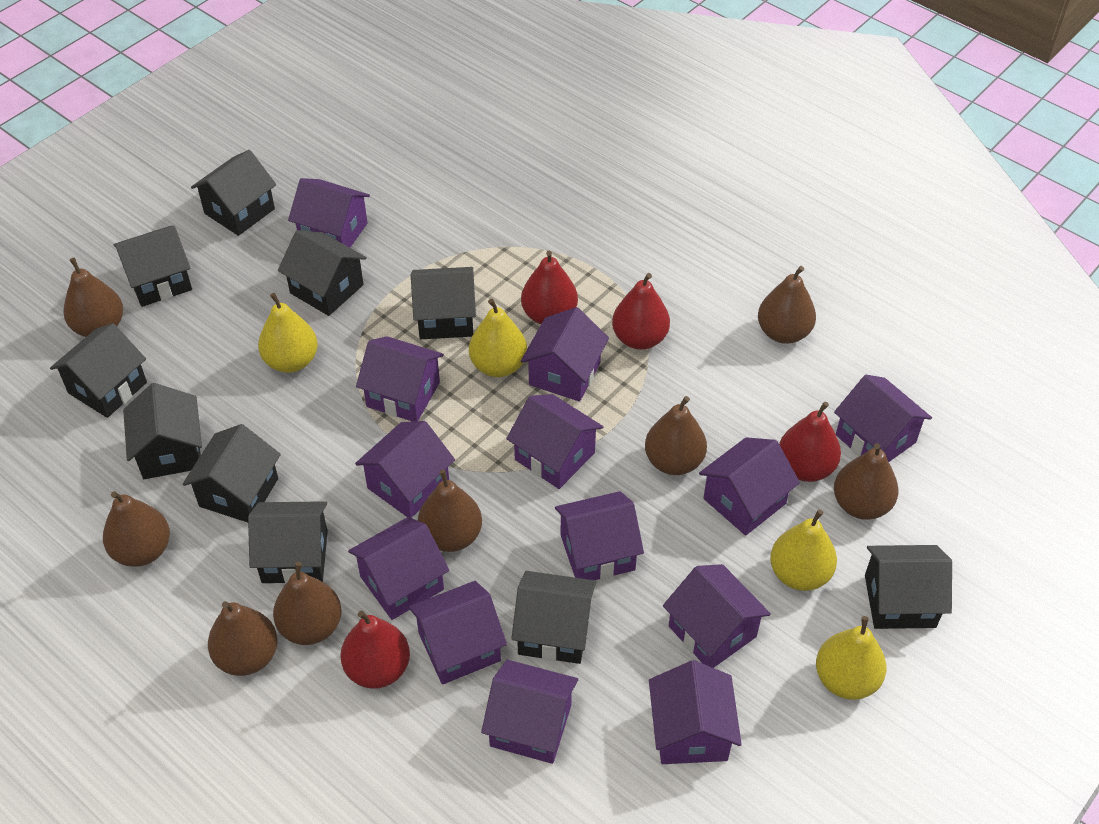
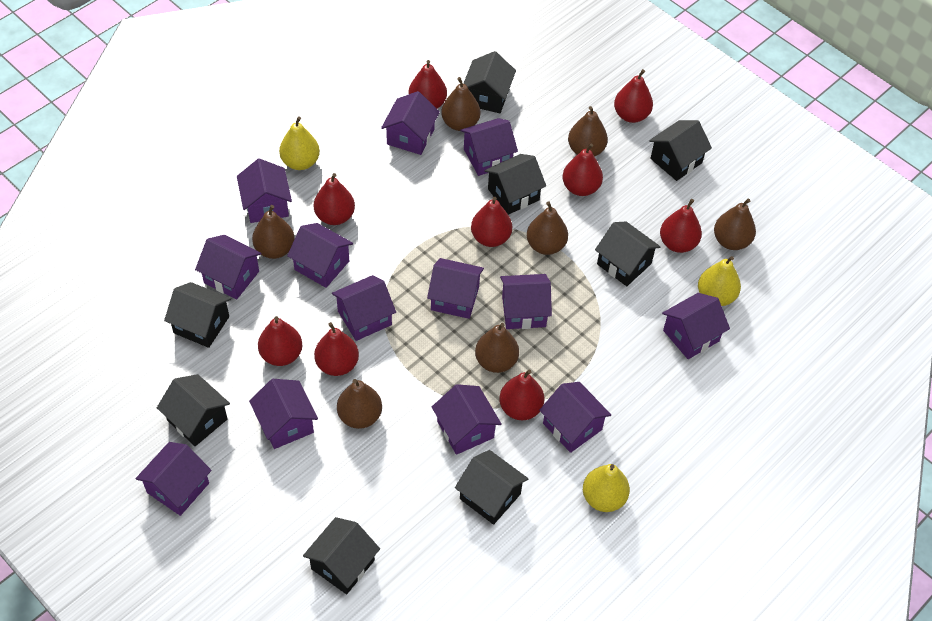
black house: [50,323,147,418] [113,226,192,307] [123,383,202,479] [182,424,281,522] [191,150,276,236] [248,501,328,584] [278,230,367,316] [411,267,476,339] [511,571,596,664] [865,545,952,629] = 10 -> [157,374,230,446] [164,282,231,348] [303,517,380,594] [455,450,528,525] [463,51,516,113] [484,154,546,215] [595,222,661,286] [649,120,712,181] = 8
brown pear: [63,258,123,337] [103,491,170,567] [208,601,278,676] [273,562,342,645] [418,470,482,552] [645,396,707,475] [758,266,816,344] [834,443,899,520] = 8 -> [252,205,295,259] [337,379,382,429] [441,77,480,131] [475,323,519,373] [527,201,568,255] [568,106,608,157] [714,199,756,250] = 7
red pear: [340,611,410,689] [521,251,578,324] [612,273,670,350] [779,402,841,482] = 4 -> [258,316,302,366] [314,173,355,225] [314,322,359,376] [408,60,447,109] [471,197,512,247] [499,369,544,420] [562,143,603,196] [614,69,653,123] [660,199,702,253] = 9
yellow pear: [258,293,318,373] [469,299,527,377] [770,510,837,591] [816,616,886,700] = 4 -> [279,116,320,170] [583,464,630,512] [698,256,741,306] = 3

